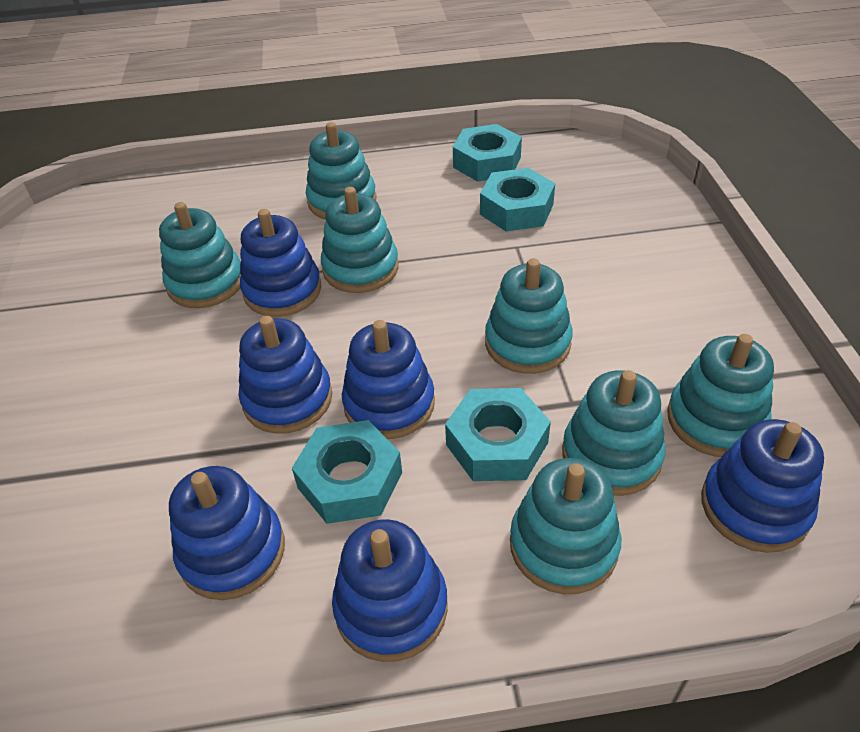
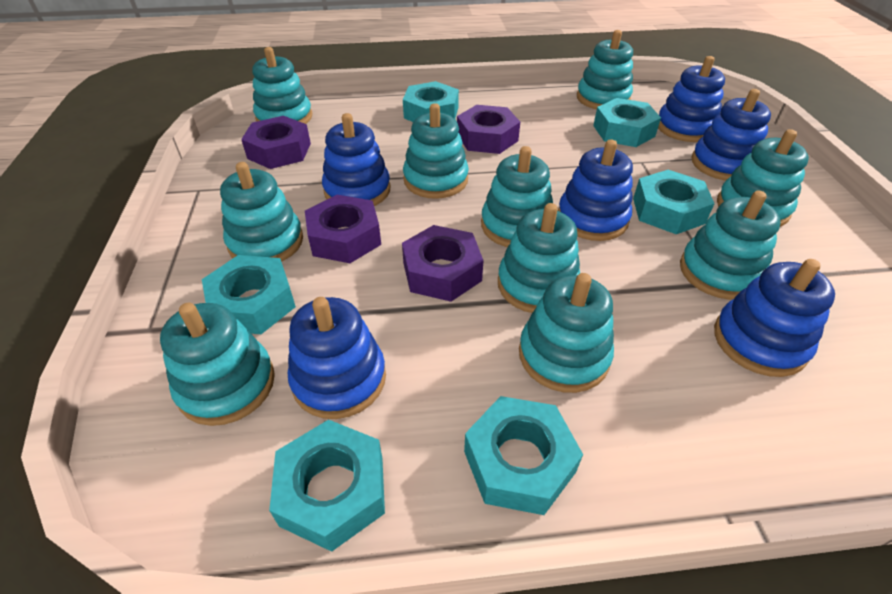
purple nut: none = 0 -> [241,116,311,169] [305,195,381,263] [402,225,484,302] [457,105,520,154] = 4
turquoise nut: [292,420,402,524] [445,388,551,481] [453,124,522,182] [480,168,555,231] = 4 -> [202,255,296,334] [269,420,385,552] [403,81,459,122] [464,396,583,515] [593,98,661,147] [633,170,715,234] = 6
turquoise stacking toy: [159,202,241,308] [306,122,376,220] [321,187,399,293] [485,258,573,374] [510,458,622,594] [562,370,666,496] [667,334,774,457] = 7 -> [160,303,275,426] [220,162,303,262] [252,47,312,124] [403,103,469,199] [481,146,553,247] [498,203,580,313] [519,273,614,393] [577,30,633,109] [680,191,781,300] [717,129,809,227] = 10

